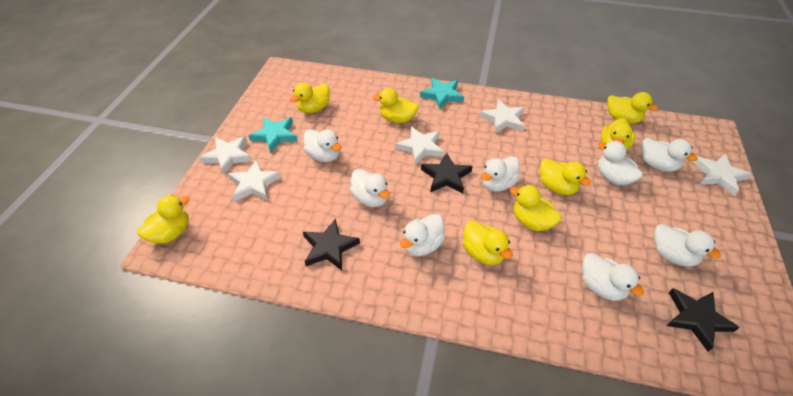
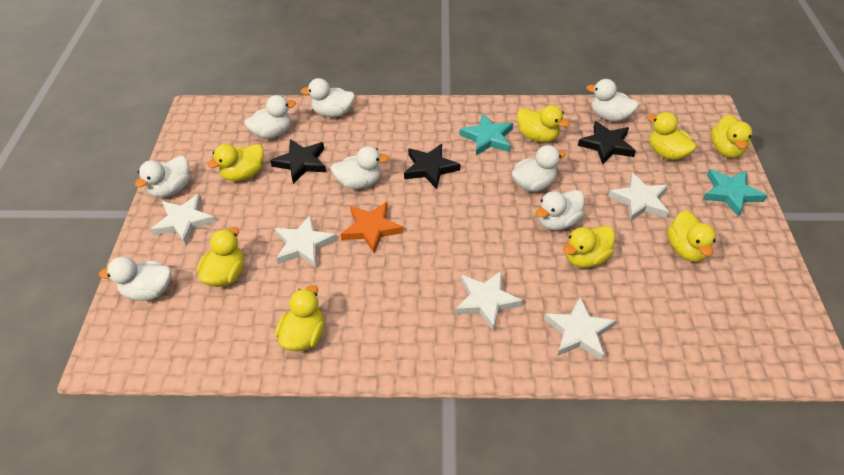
orange star: none = 0 -> [341,202,403,254] = 1

